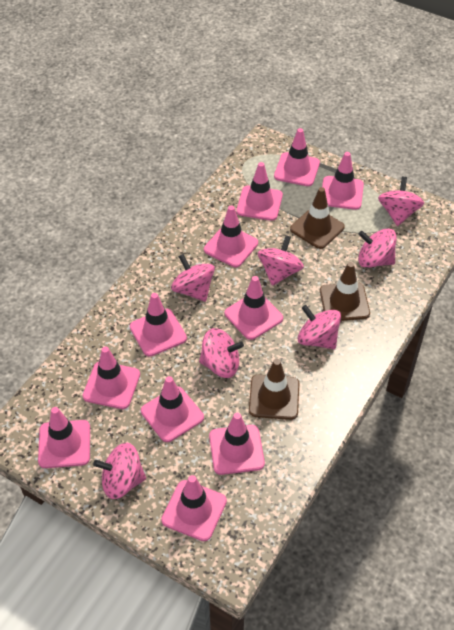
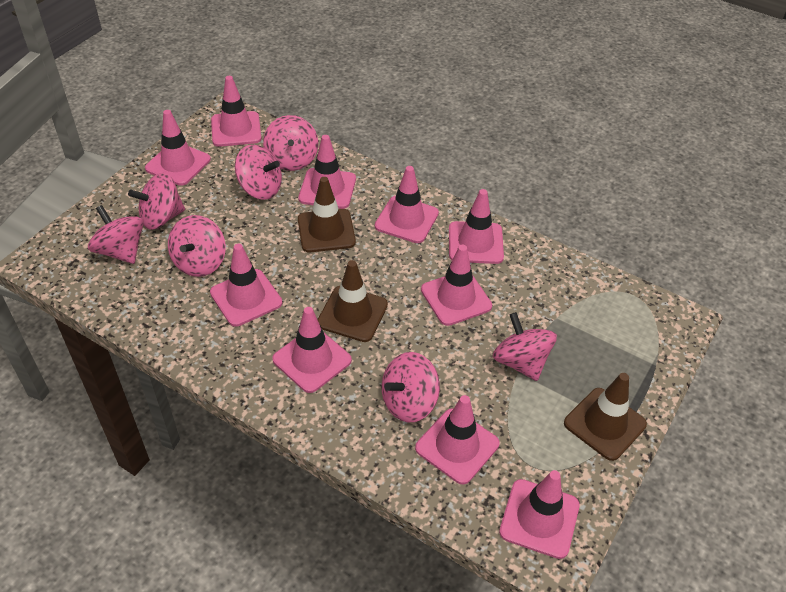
pink traffic cone: [38,407,90,468] [83,347,140,409] [130,293,187,356] [141,376,204,442] [161,475,227,541] [204,205,258,267] [209,413,265,475] [225,276,283,340] [236,162,283,221] [274,128,320,186] [322,152,364,210] = 11 -> [145,110,211,186] [210,244,282,327] [211,76,262,147] [272,307,352,393] [299,135,356,209] [375,166,439,243] [415,395,499,485] [421,244,492,326] [449,189,504,264] [499,470,580,559] = 10

